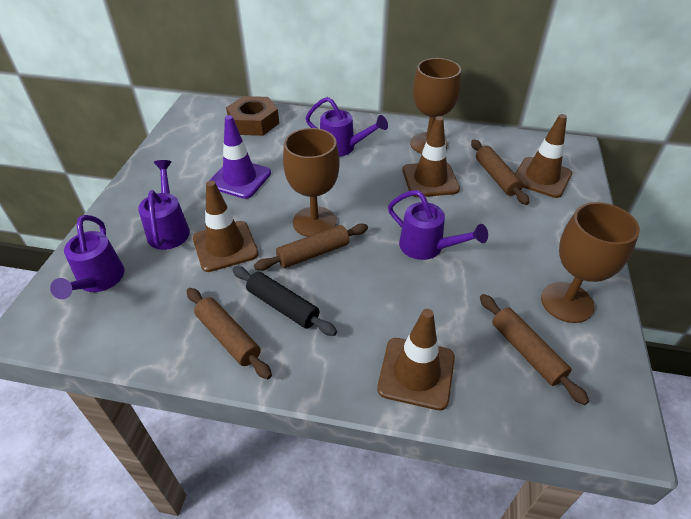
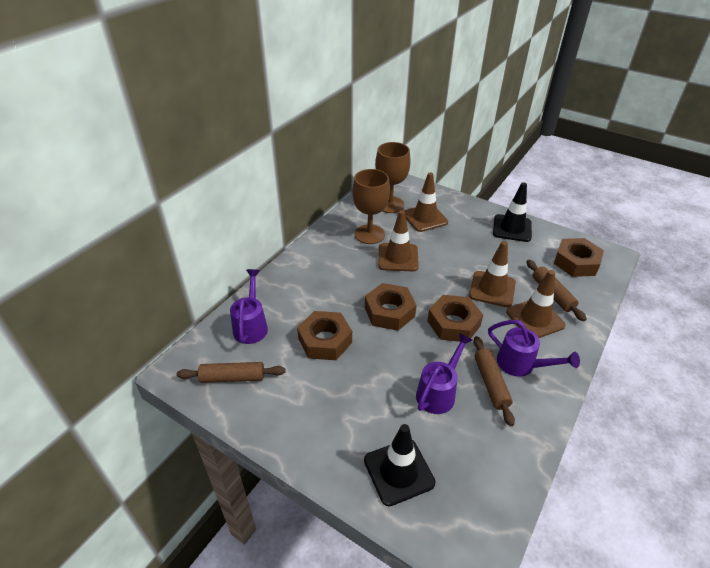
black rolling pin: [232,266,337,336] = 1 -> none = 0
black traffic cone: none = 0 -> [364,424,435,506] [493,182,532,242] = 2
brown goblet: [283,128,340,237] [410,58,461,154] [541,202,640,323] = 3 -> [352,169,390,244] [375,142,410,213] = 2
brown nut: [226,96,279,136] = 1 -> [297,311,352,360] [365,283,417,331] [427,295,483,342] [554,238,604,277] = 4
brown rolling pin: [187,288,272,379] [254,224,368,271] [471,140,530,205] [480,294,589,405] = 4 -> [177,362,285,383] [474,336,515,426] [526,260,587,321] = 3
purple traffic cone: [209,115,271,199] = 1 -> none = 0
purple watering can: [50,215,125,299] [138,160,190,250] [306,97,388,157] [388,190,488,260] = 4 -> [230,269,268,344] [416,333,473,414] [488,320,580,377] = 3

